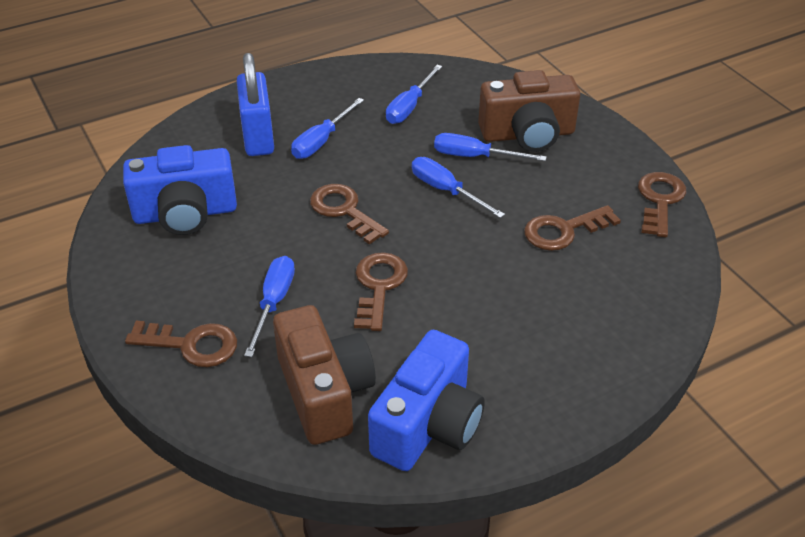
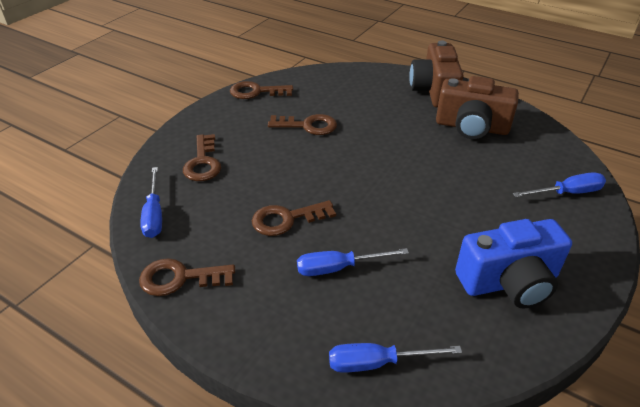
blue camera: [123,145,237,235] [368,330,485,471] = 2 -> [455,219,572,309] = 1
blue padlock: [237,53,274,156] = 1 -> none = 0
blue screwdriver: [244,256,295,357] [291,98,364,159] [386,65,442,124] [412,157,505,218] [434,133,547,161] = 5 -> [140,167,162,238] [297,248,409,276] [329,343,462,373] [513,172,606,197] = 4

